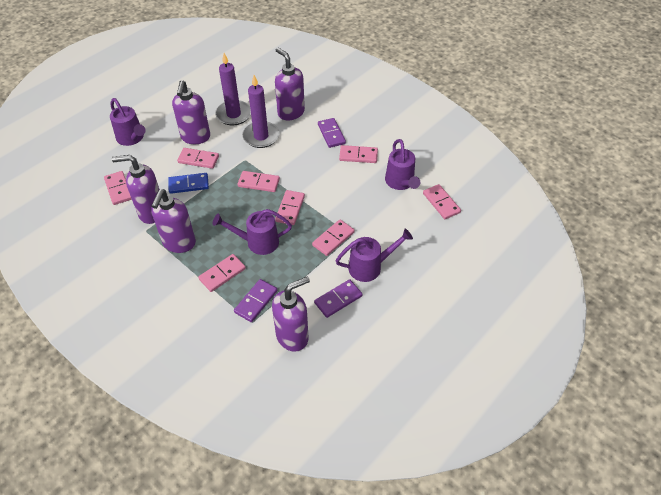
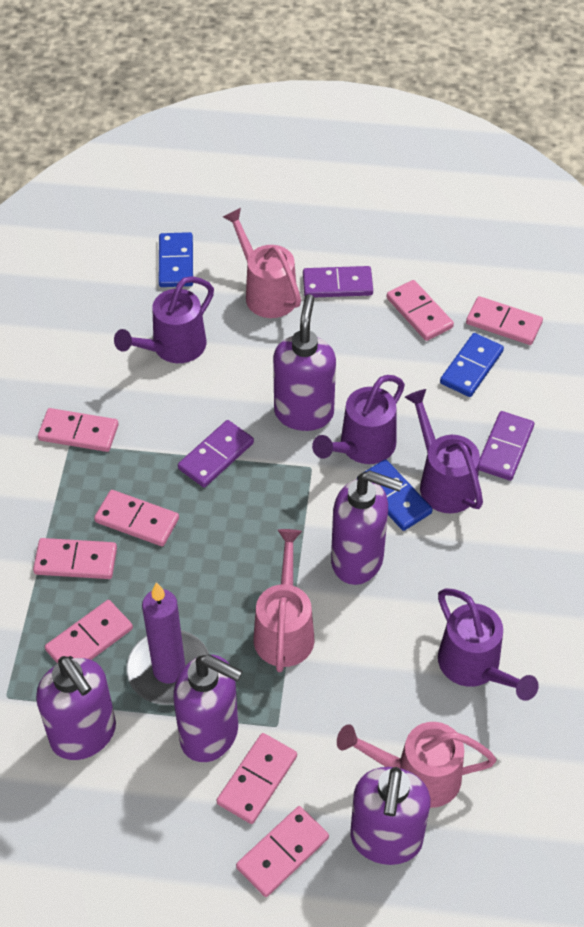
blue domino: [168,173,209,194] = 1 -> [159,232,193,287] [357,459,433,531] [440,333,504,397] = 3
pink watering can: none = 0 -> [223,208,301,318] [254,529,315,672] [337,722,496,808] = 3
purple candle: [215,53,251,125] [242,75,280,148] = 2 -> [126,582,209,705] = 1

